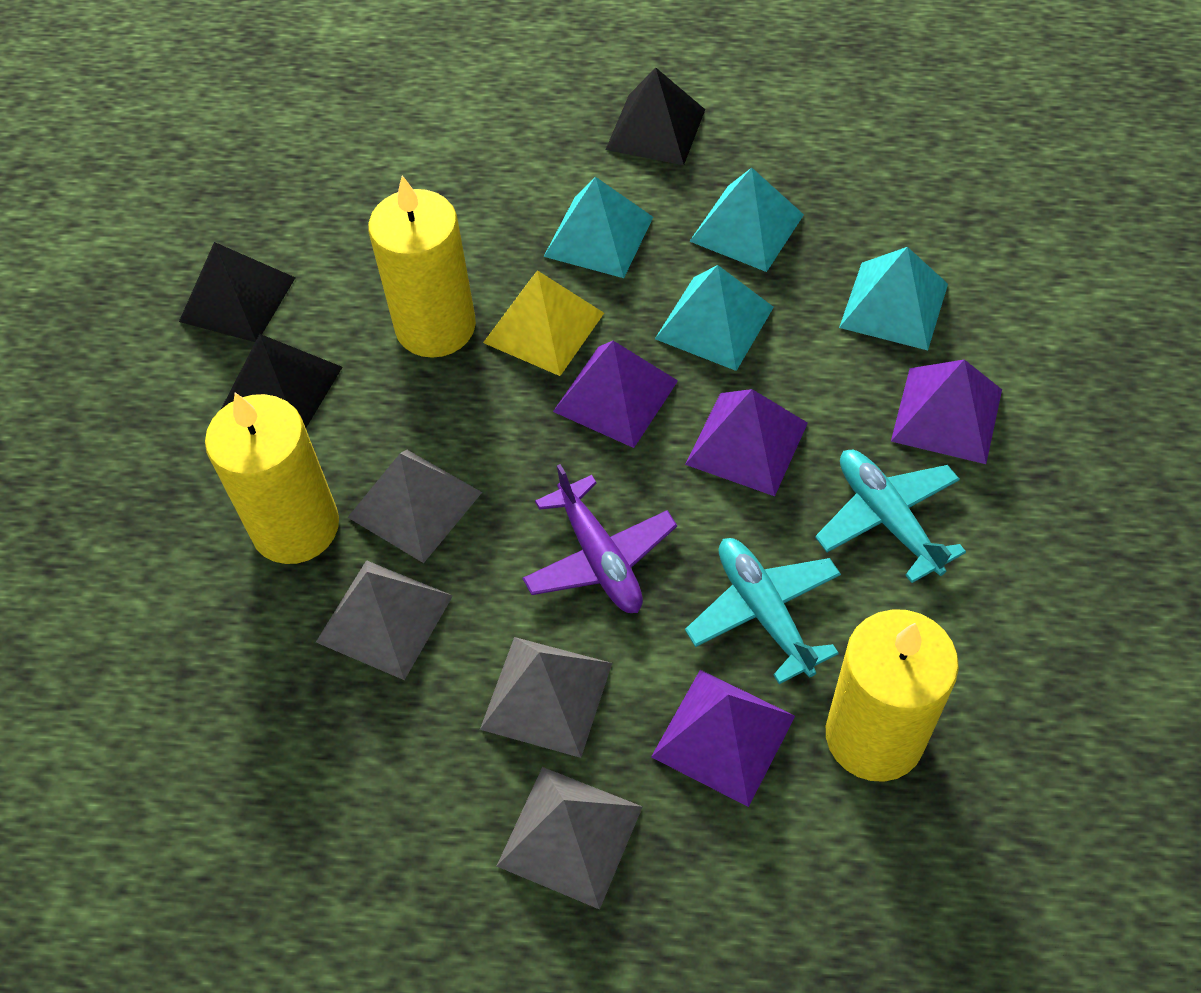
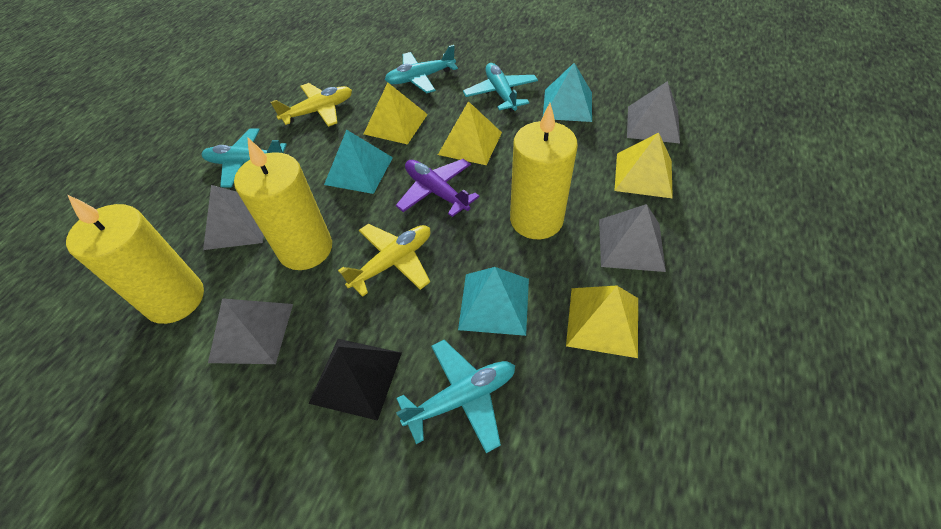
black pyramid: [179,242,295,342] [221,334,343,428] [605,67,705,165] = 3 -> [309,339,402,421] = 1
purple pyramid: [553,341,678,448] [651,670,795,807] [685,389,808,496] [891,359,1002,464] = 4 -> none = 0
turquoise plane: [685,538,841,684] [815,450,966,583] = 2 -> [201,128,287,188] [385,45,458,93] [396,340,515,453] [463,63,538,112] = 4
turquoise pyramid: [544,177,653,278] [655,265,774,371] [689,168,804,272] [839,247,948,350] = 4 -> [324,130,393,194] [458,267,529,336] [543,63,592,122] = 3
yellow plane: none = 0 -> [270,83,352,127] [338,224,430,297] = 2
yellow pyramid: [483,270,604,376] = 1 -> [364,83,428,145] [438,101,502,165] [566,286,638,358] [614,132,673,199] = 4

